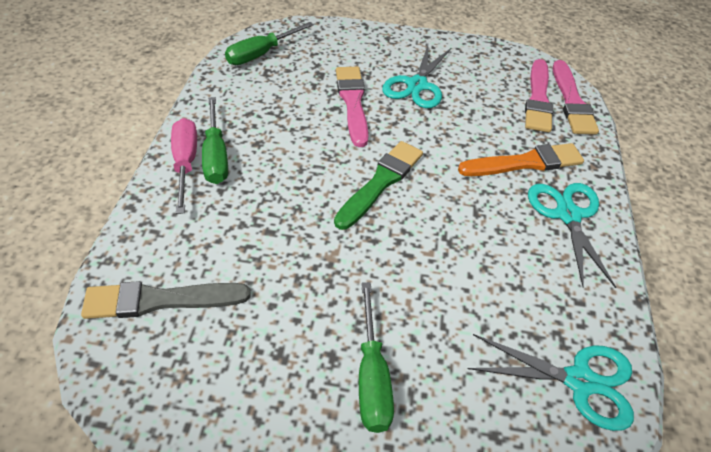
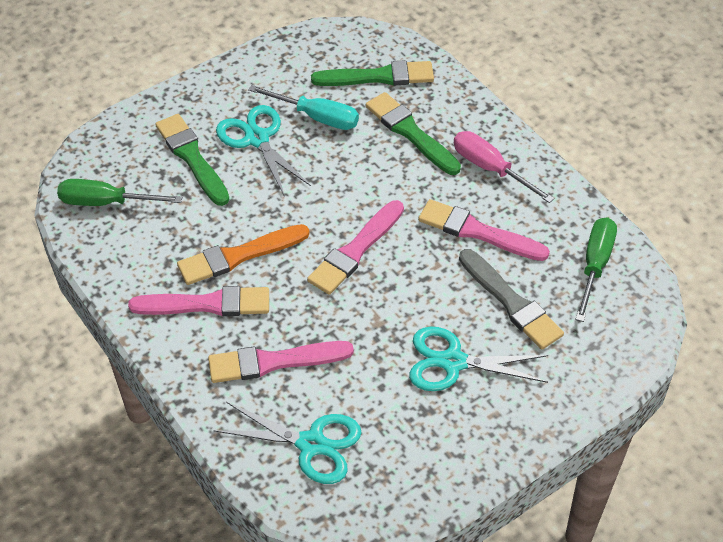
green brush: [334,141,423,230] = 1 -> [155,114,229,206] [311,60,434,86] [366,92,461,175] = 3
green screwdriver: [202,97,228,184] [225,22,314,65] [359,282,394,433] = 3 -> [57,179,182,206] [575,217,617,322] = 2
pink brush: [336,67,368,147] [525,59,553,132] [553,60,599,134] = 3 -> [128,286,269,316] [208,341,354,383] [307,200,404,295] [418,199,550,261] = 4
turquoise screwdriver: none = 0 -> [248,85,359,130] = 1

